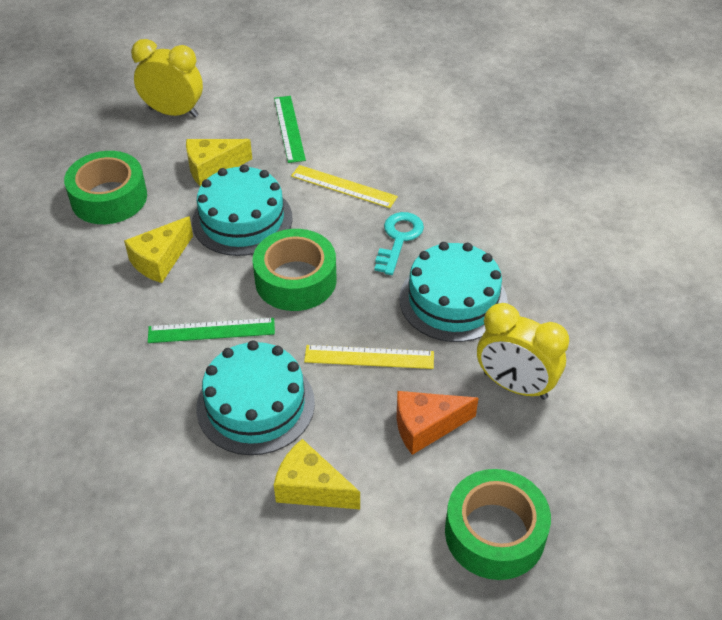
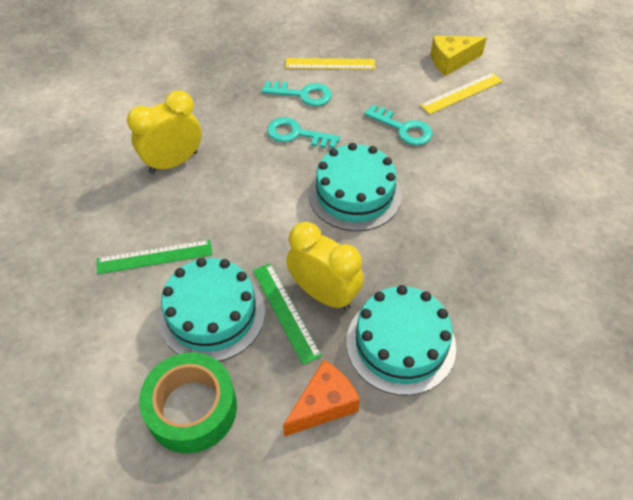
green tape: [64,151,147,224] [253,229,336,311] [445,469,551,580] = 3 -> [139,352,237,453] = 1
turquoise key: [374,212,424,275] = 1 -> [262,81,332,106] [267,117,340,149] [364,105,433,145] = 3
yellow cheese: [124,216,193,283] [186,139,252,186] [274,439,360,509] = 3 -> [431,36,487,76] = 1

